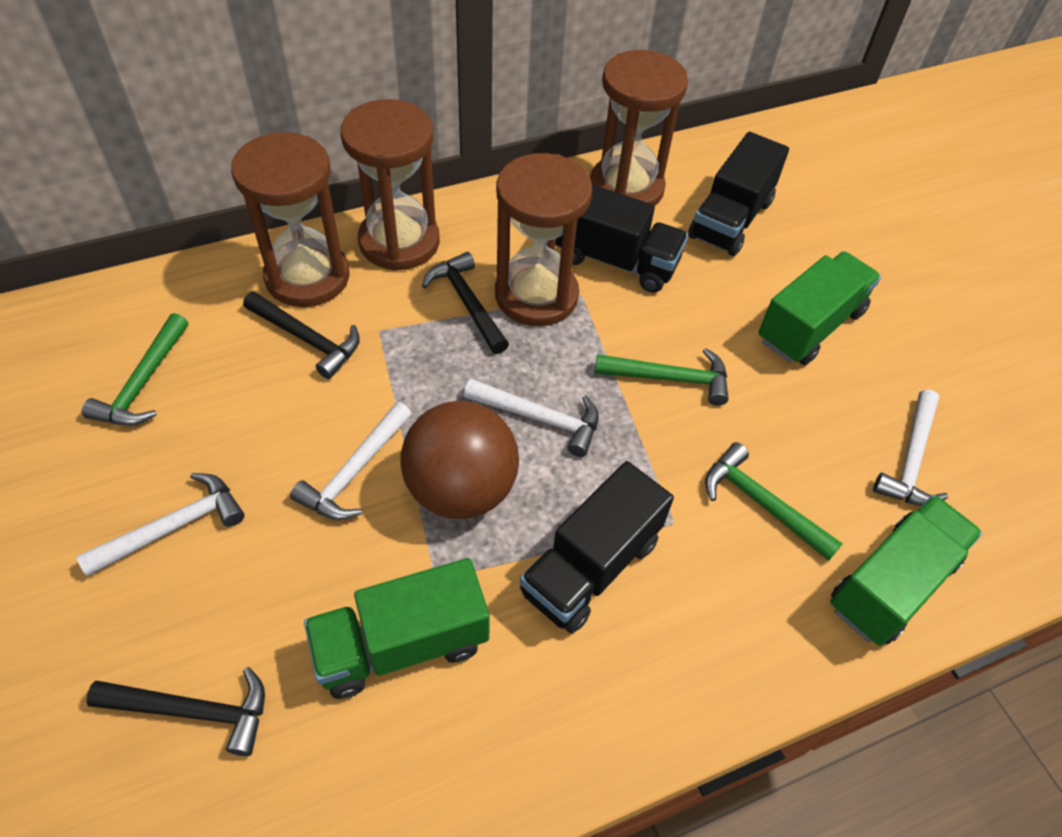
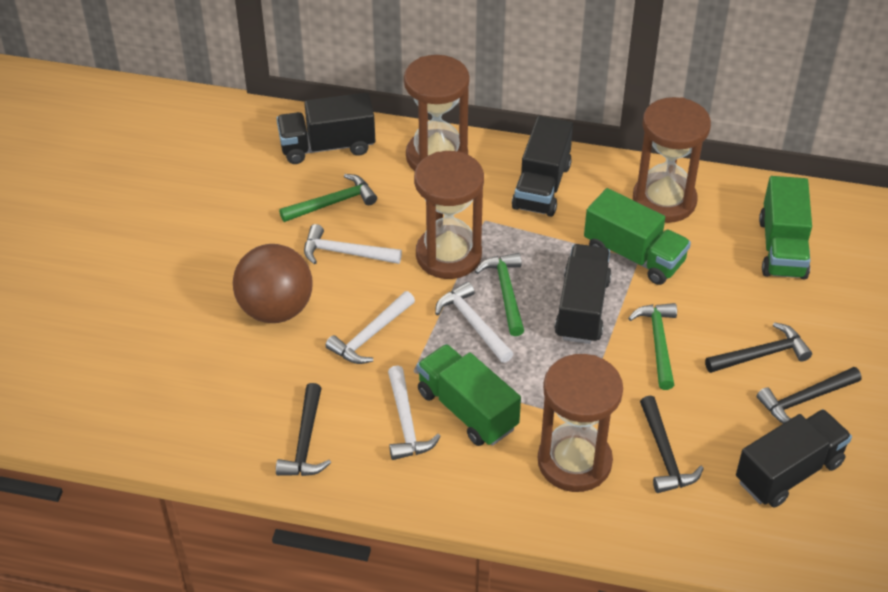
black hammer: [86,667,265,756] [243,292,360,379] [422,252,509,354] = 3 -> [276,383,331,476] [640,396,704,493] [705,322,812,373] [756,367,861,424] = 4
black truck: [520,461,674,634] [556,184,688,293] [688,132,789,256] = 3 -> [276,93,375,164] [512,116,573,217] [554,244,612,344] [736,409,852,507] = 4

